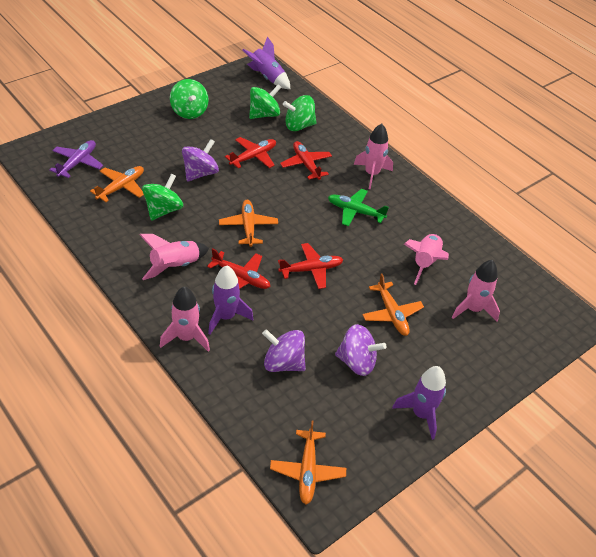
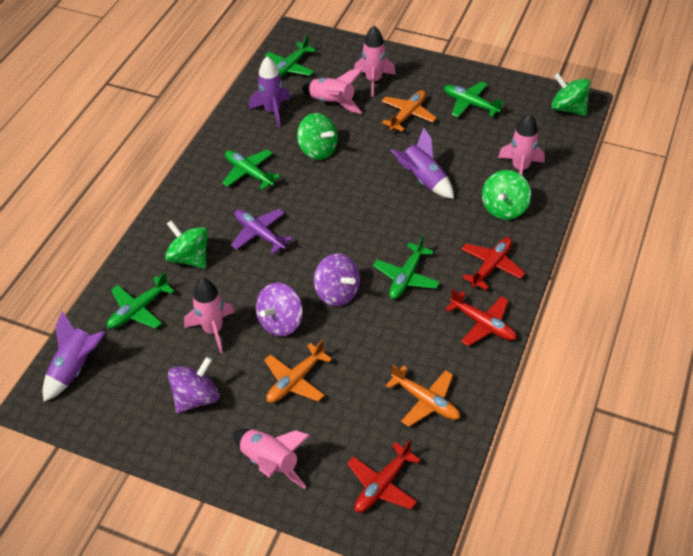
green plane: [328,189,389,226] = 1 -> [107,272,174,329] [222,150,280,190] [265,35,316,77] [373,235,440,299] [444,81,504,117] = 5
orange plane: [90,166,144,202] [219,200,278,247] [270,420,346,505] [362,274,424,336] = 4 -> [264,340,332,403] [382,90,437,132] [386,365,460,427] = 3
red plane: [207,248,270,289] [225,137,276,168] [278,243,343,289] [280,141,332,180] = 4 -> [347,440,421,513] [445,289,517,346] [462,237,525,290] = 3

